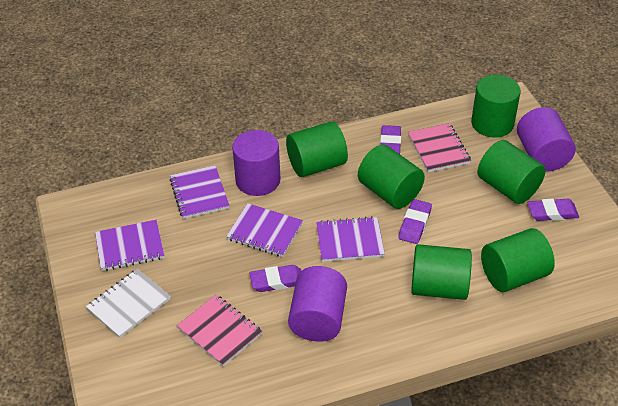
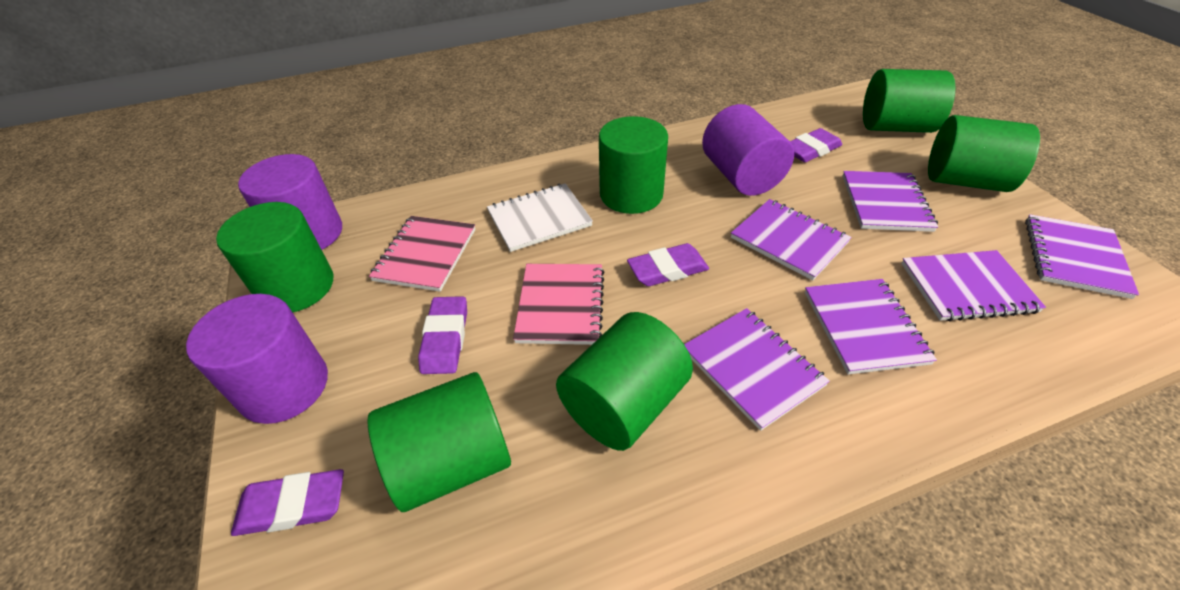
purple notebook: [95,220,164,271] [170,165,230,219] [226,203,303,257] [316,216,385,262] = 4 -> [684,308,830,431] [731,199,852,280] [805,279,937,374] [843,171,938,232] [901,250,1046,321] [1025,214,1139,299] = 6

